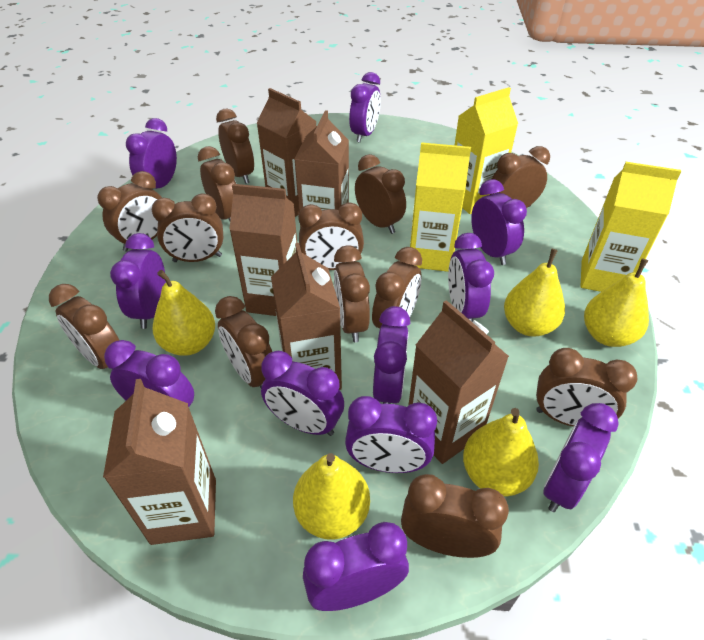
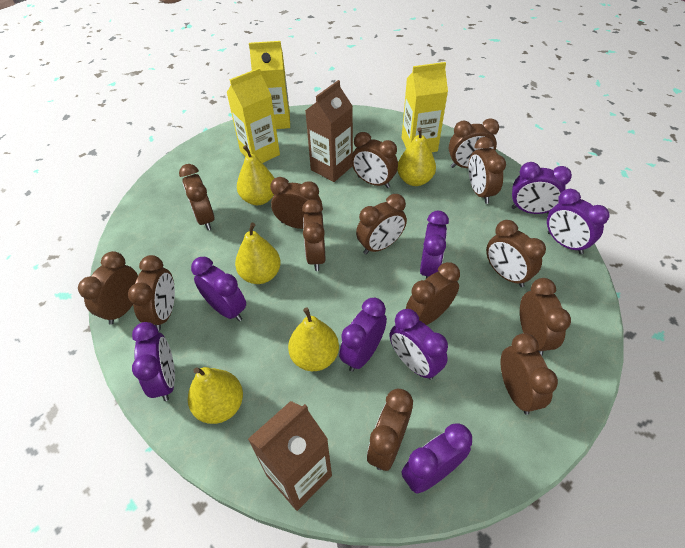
brown carton: [103,379,216,545] [229,184,297,316] [257,88,317,217] [271,243,342,390] [294,110,349,228] [408,300,509,464] = 6 -> [248,401,332,511] [305,80,353,182] = 2
brown clock: [49,284,119,369] [97,171,162,252] [152,193,223,262] [198,146,236,221] [215,296,272,388] [216,109,254,184] [298,203,364,270] [334,245,370,342] [355,154,406,234] [372,247,422,328] [401,474,509,558] [489,146,550,208] [536,348,638,427] = 13 -> [78,251,138,325] [128,255,175,331] [179,164,215,230] [270,177,323,229] [302,199,326,271] [351,132,398,188] [356,194,407,254] [367,389,413,471] [406,262,460,325] [449,118,499,168] [468,137,506,204] [486,220,546,287] [501,333,558,415] [520,278,571,356] = 14
purple clock: [104,340,194,407] [110,233,166,329] [126,118,177,189] [261,351,344,436] [303,522,409,611] [345,396,437,473] [349,72,381,143] [373,306,411,404] [448,233,494,322] [471,179,527,265] [543,403,619,512] = 11 -> [132,322,175,401] [191,257,246,321] [339,298,387,372] [390,309,448,380] [402,423,472,494] [420,211,449,279] [512,162,572,214] [547,189,610,254] = 8

